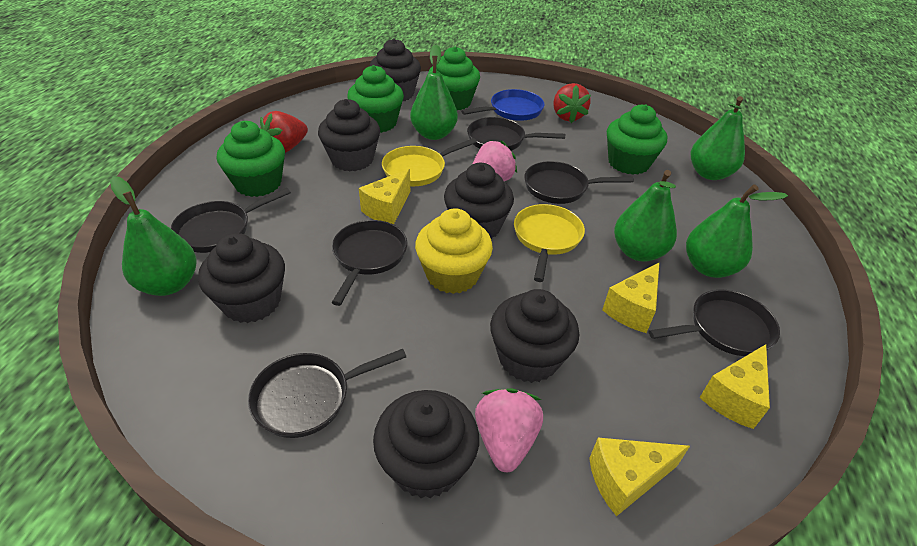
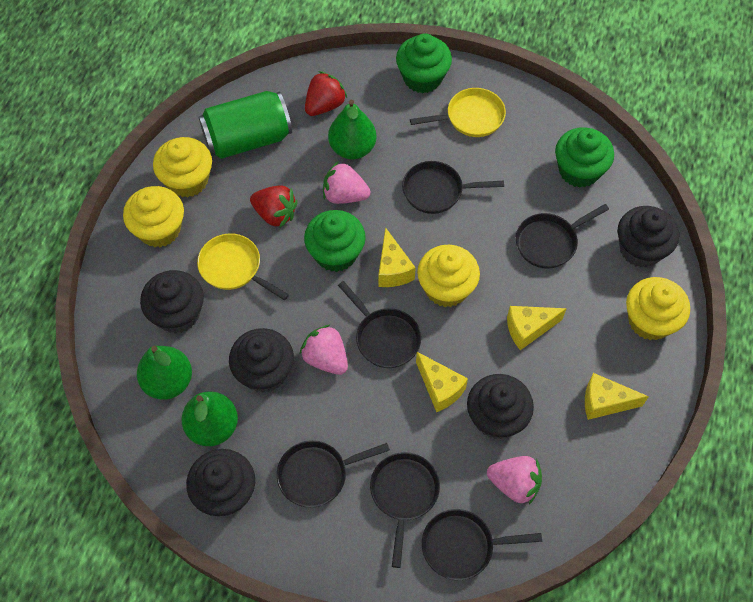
black cupcake: [198,233,285,323] [318,99,380,172] [370,39,421,101] [373,390,479,498] [444,163,514,239] [490,289,579,383] = 6 -> [140,270,204,333] [186,449,255,516] [229,328,294,393] [467,374,534,439] [618,206,679,267] = 5
blue pan: [461,89,544,121] = 1 -> none = 0
green can: none = 0 -> [199,91,292,159] = 1
green cupcake: [217,121,285,197] [347,65,404,133] [428,46,480,110] [607,104,667,175] = 4 -> [304,210,366,272] [396,34,452,93] [555,127,614,188] = 3
green pear: [110,176,197,296] [410,45,458,140] [614,170,677,262] [686,184,788,278] [691,96,745,180] = 5 -> [137,346,192,400] [181,391,238,446] [328,100,377,159] = 3
pink strawberry: [473,140,517,181] [475,388,543,472] = 2 -> [300,324,348,375] [323,162,371,204] [487,456,542,505] = 3
yellow cupcake: [415,208,493,294] = 1 -> [123,186,184,247] [153,137,212,198] [417,245,480,307] [626,277,690,340] = 4

